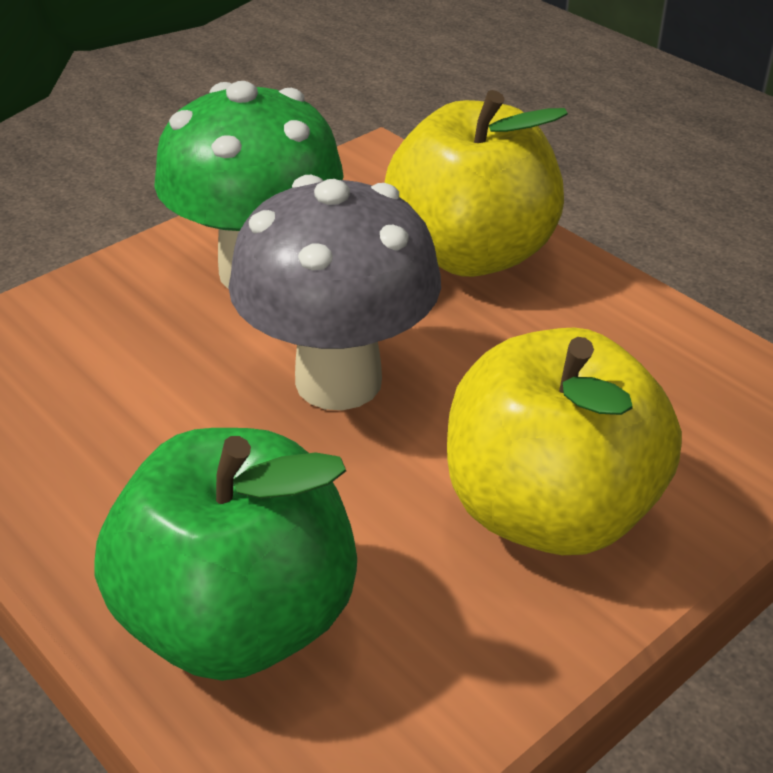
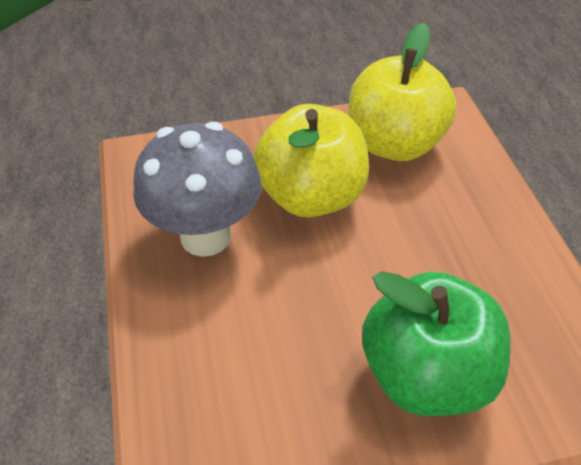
green mushroom: [154,81,344,289] = 1 -> none = 0

